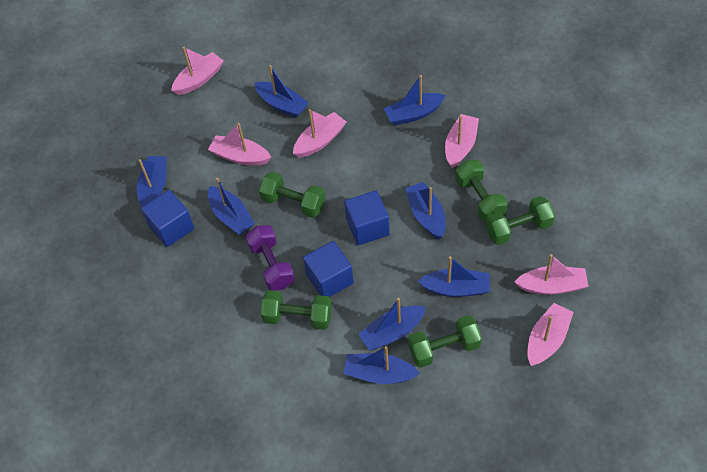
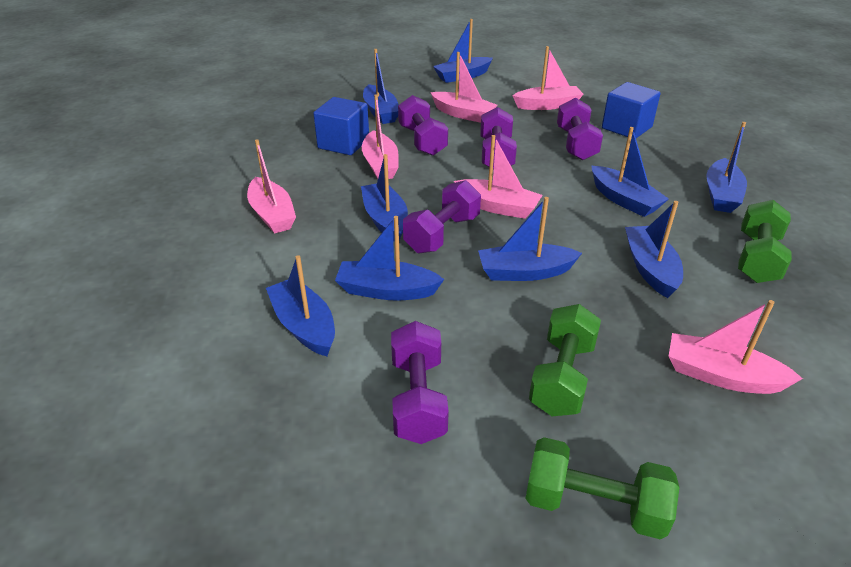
blue boat: [137,156,167,207] [208,178,255,235] [255,65,309,118] [343,346,420,384] [358,298,426,351] [384,75,446,125] [405,182,446,239] [418,256,490,297] = 8 -> [266,255,335,356] [335,216,444,300] [361,154,408,242] [363,49,399,124] [433,19,493,83] [478,197,582,281] [591,127,669,217] [625,201,683,298] [706,122,747,213] = 9
blue cube: [141,190,194,247] [303,241,354,297] [344,190,390,245] = 3 -> [313,97,369,155] [602,82,661,138] = 2
green dumbbell: [259,172,325,218] [261,290,332,330] [408,315,482,368] [455,160,507,222] [485,196,555,245] = 5 -> [525,437,679,539] [529,304,601,416] [738,200,792,283] = 3
purple dumbbell: [246,225,295,291] = 1 -> [391,321,449,444] [398,95,448,156] [403,180,481,253] [480,107,517,170] [557,98,603,161] = 5

